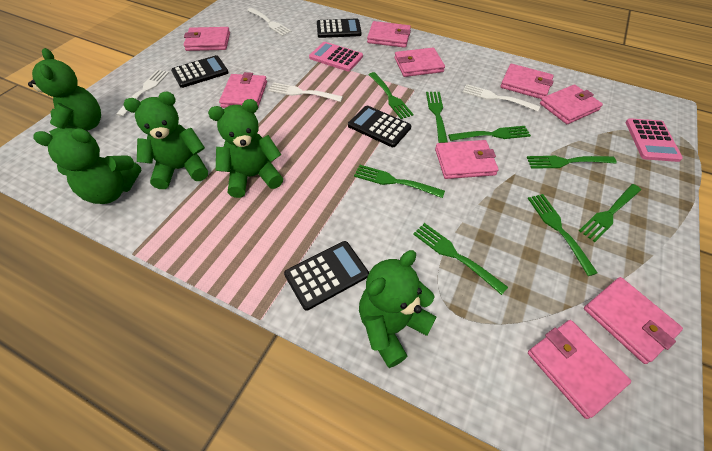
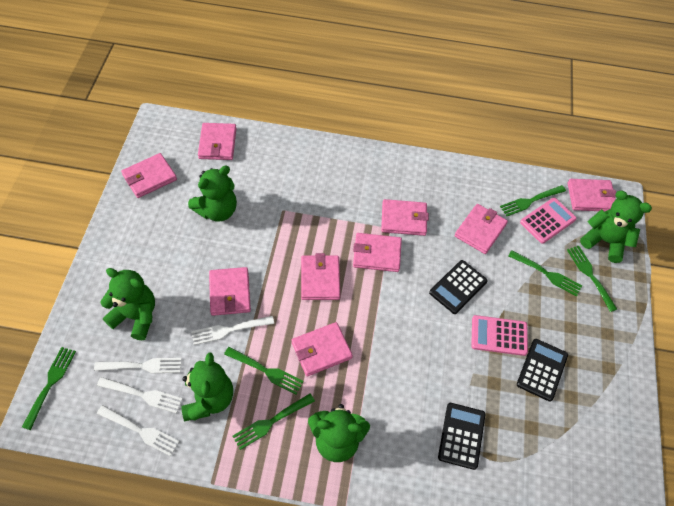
black calculator: [171,55,228,88] [284,241,369,311] [317,18,362,38] [348,105,411,147] = 4 -> [429,260,488,314] [438,403,486,470] [517,339,568,401] = 3
green fork: [354,165,445,198] [368,72,414,119] [413,223,508,295] [426,92,448,143] [448,126,531,141] [527,156,617,169] [528,194,598,276] [579,184,641,242] = 8 -> [22,347,76,430] [224,347,304,395] [233,394,315,450] [500,185,566,216] [508,250,582,297] [567,246,617,312] = 6

